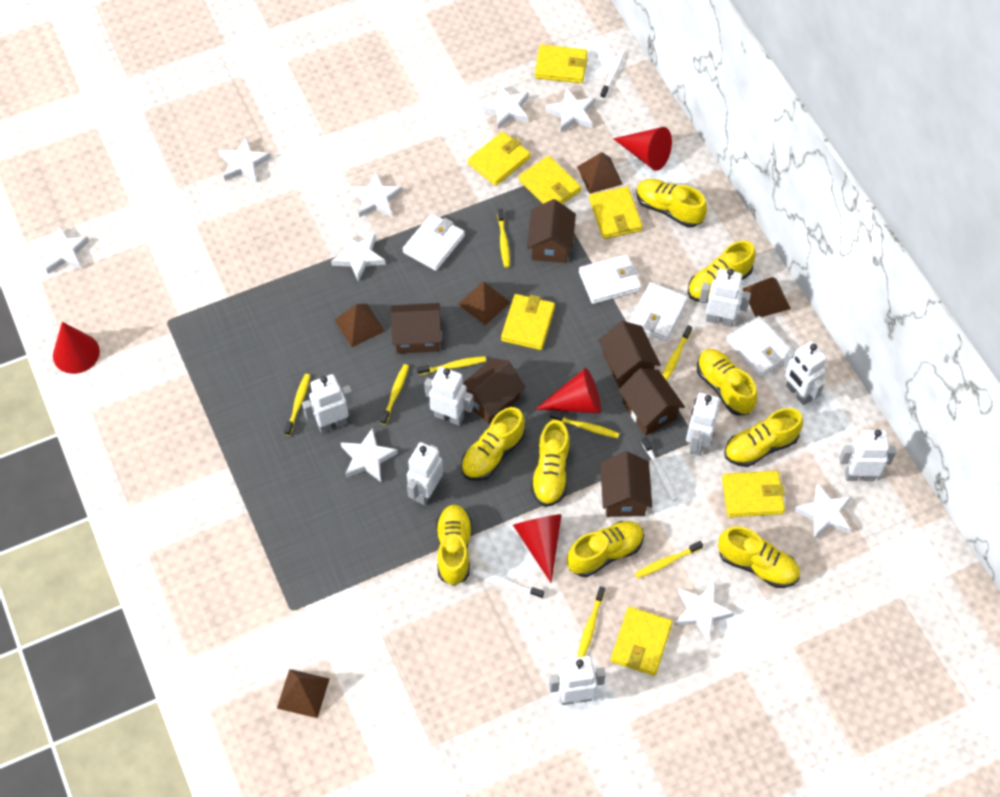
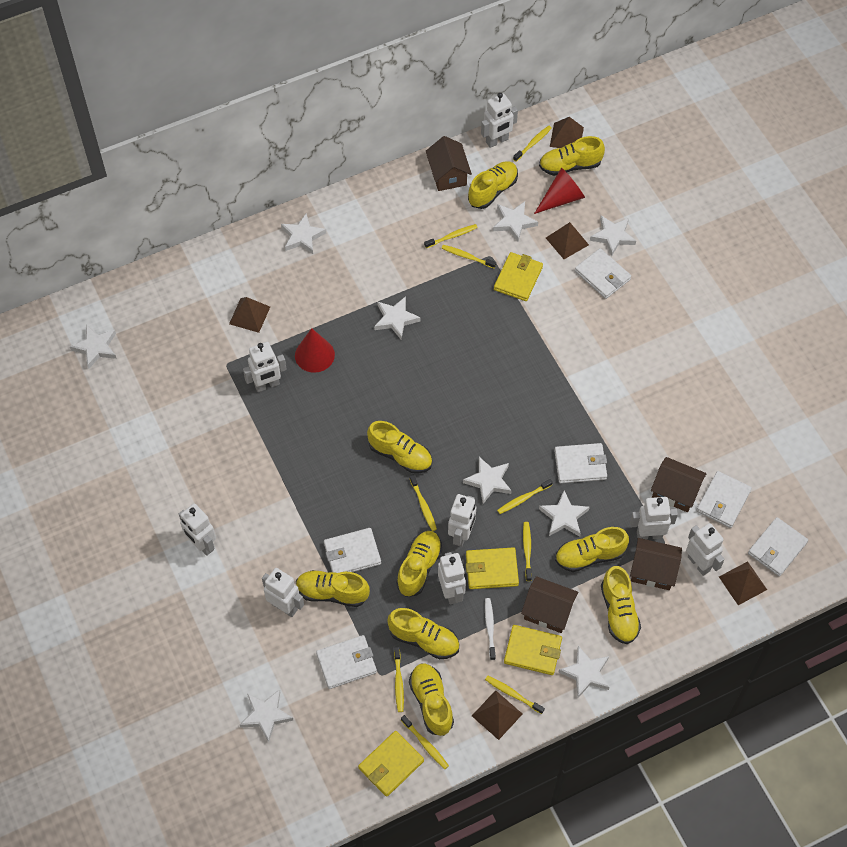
brown house: [391,303,442,354] [463,358,525,425] [527,199,576,263] [599,321,661,388] [600,451,652,517] [618,368,685,435] = 6 -> [426,136,472,191] [521,576,579,633] [630,538,682,590] [651,457,707,512] = 4
red cone: [53,322,100,374] [513,514,562,583] [536,368,601,414] [613,127,672,171] = 4 -> [295,328,335,373] [534,168,585,214] = 2
white toothbrush: [472,569,544,599] [600,51,625,99] [642,437,677,501] = 3 -> [485,598,496,660] = 1
white wallet: [403,213,465,271] [579,254,642,304] [629,282,688,341] [726,316,791,377] = 4 -> [316,635,377,689] [324,528,381,573] [554,443,607,483] [575,248,631,299] [696,471,752,528] [748,517,808,576] = 6
yellow toothbrush: [284,374,310,436] [380,364,409,425] [417,356,486,375] [497,209,510,268] [550,411,619,438] [578,586,605,657] [635,541,703,578] [662,325,692,381] = 8 -> [394,647,404,712] [401,715,449,769] [409,474,437,531] [424,224,478,248] [442,245,496,268] [485,676,545,714] [497,479,553,514] [513,126,552,162] [523,522,532,581] = 9
yellow wallet: [468,132,531,186] [501,294,555,350] [519,156,581,204] [535,44,588,83] [589,186,643,239] [611,607,673,676] [722,471,785,517] = 7 -> [358,731,424,797] [466,547,519,589] [494,252,543,301] [504,625,562,675] = 4

